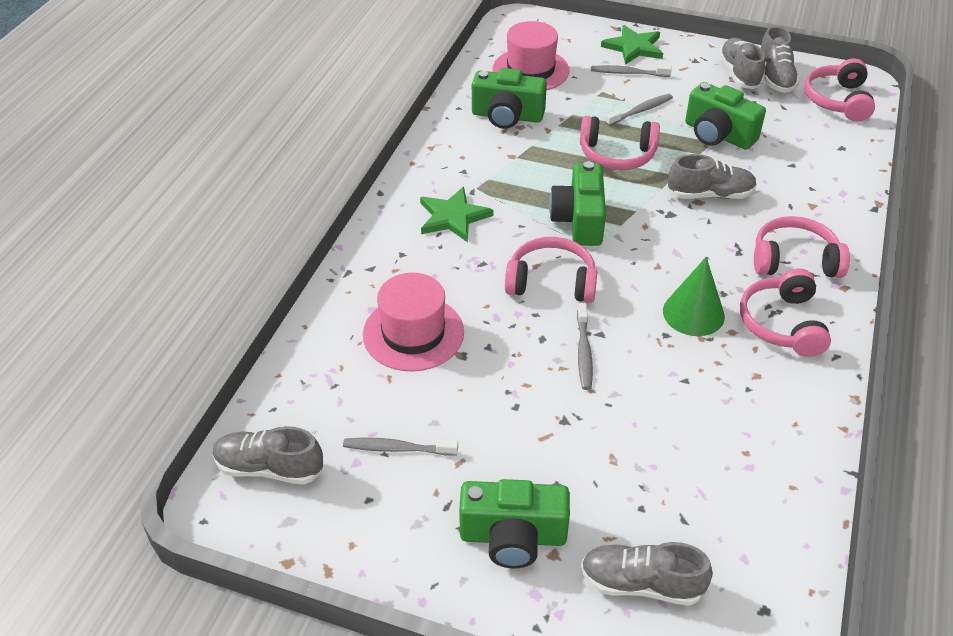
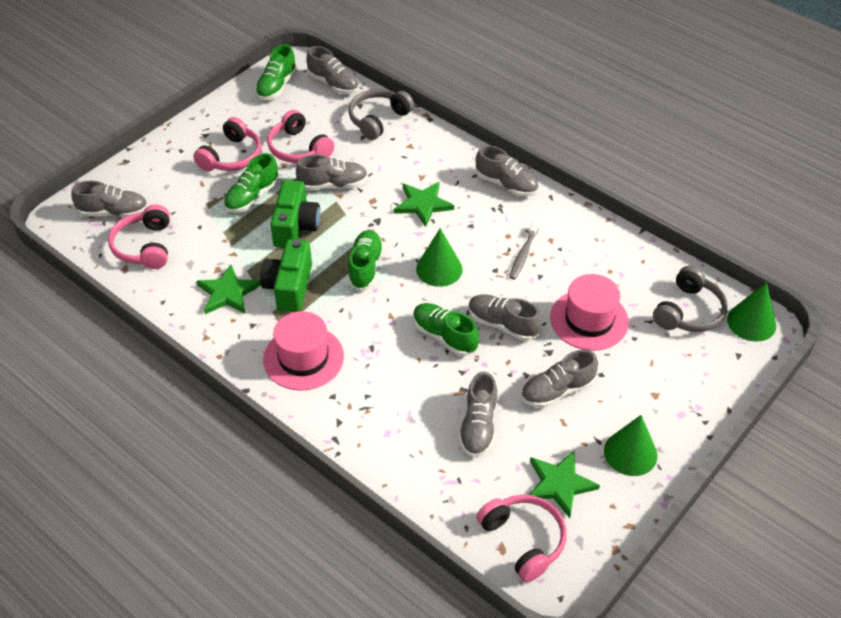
green camera: [459,479,570,568] [472,68,547,129] [549,161,606,246] [685,82,766,150] = 4 -> [260,239,312,312] [270,180,320,248] = 2
green cone: [663,257,725,336] = 1 -> [416,228,462,287] [604,415,658,476] [727,282,776,342] = 3
green shoe: none = 0 -> [224,153,279,213] [255,44,297,100] [348,230,384,290] [413,303,479,356] = 4
green star: [420,187,494,242] [601,25,663,65] = 2 -> [196,264,261,314] [394,182,454,227] [529,451,600,518] = 3
grey headphones: none = 0 -> [349,89,414,140] [653,266,728,332] = 2
grey shoe: [212,426,323,485] [581,542,713,606] [667,154,757,199] [719,38,765,89] [761,26,799,93] = 5 -> [71,180,148,217] [296,155,368,190] [306,46,359,94] [459,372,497,457] [468,294,542,341] [476,146,539,197] [521,350,598,408] = 7
grey toothbrush: [343,438,458,456] [577,303,593,390] [591,65,672,77] [605,94,673,126] = 4 -> [509,221,539,280] = 1
pink headphones: [505,237,597,303] [580,116,660,170] [740,268,831,357] [754,216,850,278] [804,58,875,122] = 5 -> [108,205,170,269] [193,117,262,171] [267,110,334,163] [477,495,567,582] = 4

